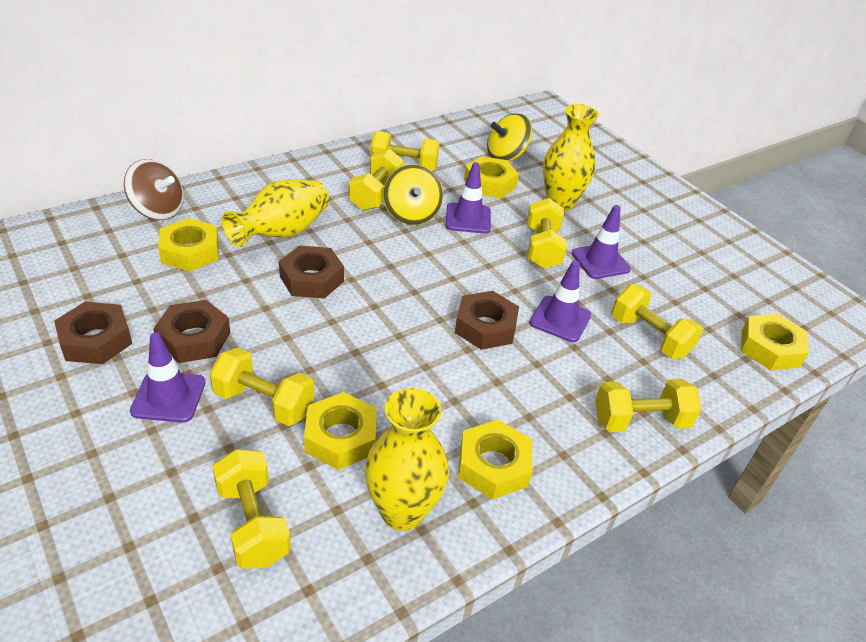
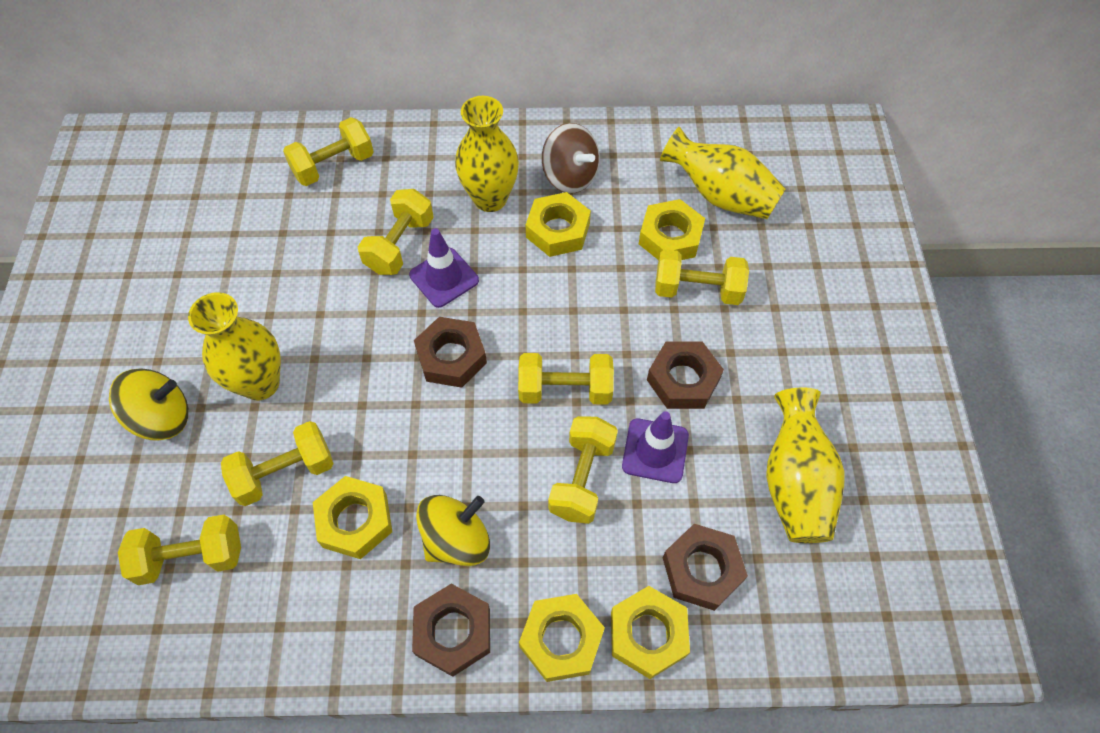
purple traffic cone: [130,332,206,423] [446,162,491,234] [529,260,591,342] [572,205,631,279] = 4 -> [409,228,479,308] [622,411,689,483] = 2
yellow vase: [222,180,329,247] [365,388,449,531] [543,104,599,211] = 3 -> [188,292,281,400] [455,96,519,212] [660,127,786,219] [766,387,845,543] = 4

